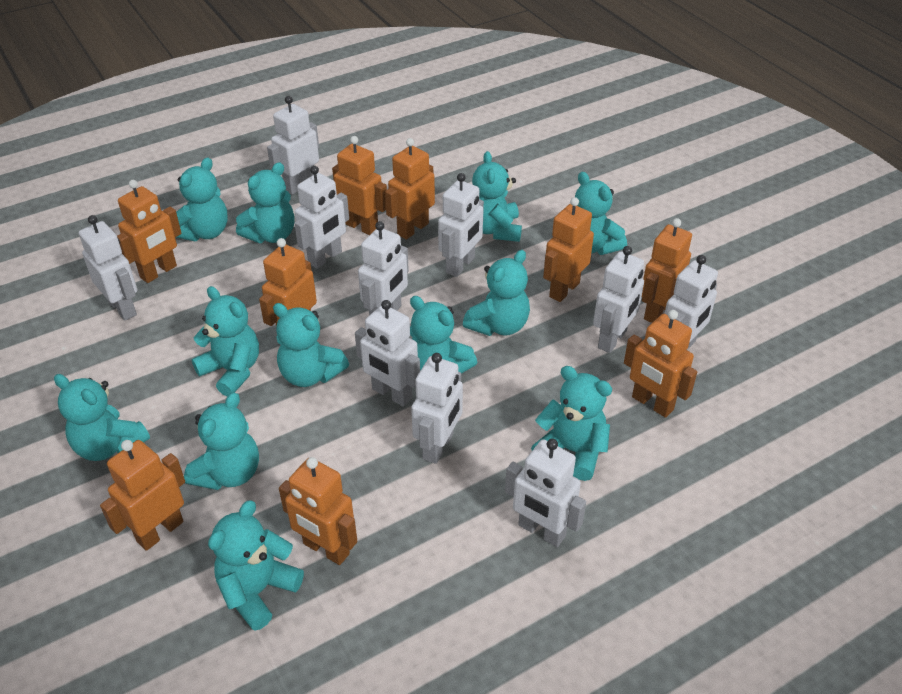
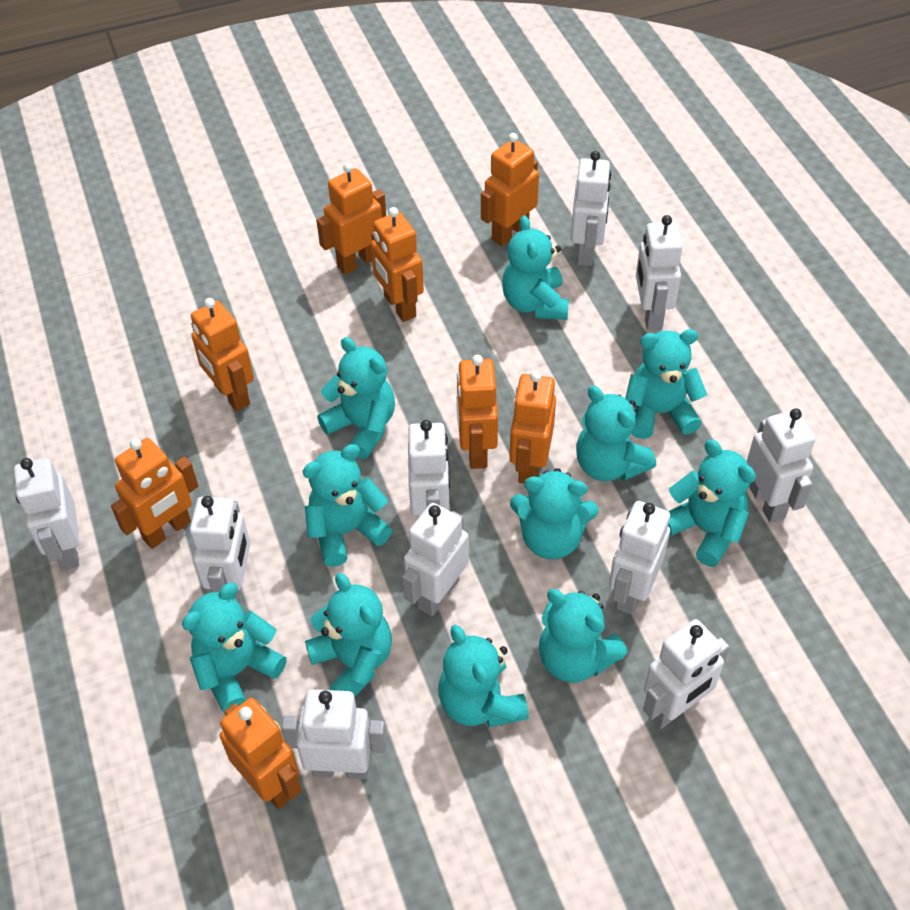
orange robot: [100,440,185,551] [117,180,181,283] [259,238,317,327] [279,457,357,565] [332,136,387,235] [385,138,435,240] [543,197,594,302] [624,310,697,418] [642,218,692,323] = 9 -> [111,438,198,549] [191,298,254,412] [220,698,302,809] [316,163,386,275] [371,207,424,322] [456,355,498,469] [481,133,539,246] [510,371,556,484] = 8
turquoise teddy bear: [54,374,150,461] [176,158,228,241] [184,392,259,490] [192,286,259,397] [208,500,304,631] [236,162,295,243] [273,303,349,387] [410,296,477,374] [463,250,530,336] [472,151,522,242] [531,366,612,481] [575,172,627,255] = 12 -> [182,583,287,712] [303,444,392,567] [305,573,392,697] [317,337,395,459] [438,625,529,727] [502,215,569,320] [510,468,599,559] [539,589,628,683] [576,386,656,481] [625,329,707,439] [668,440,756,567] = 11

